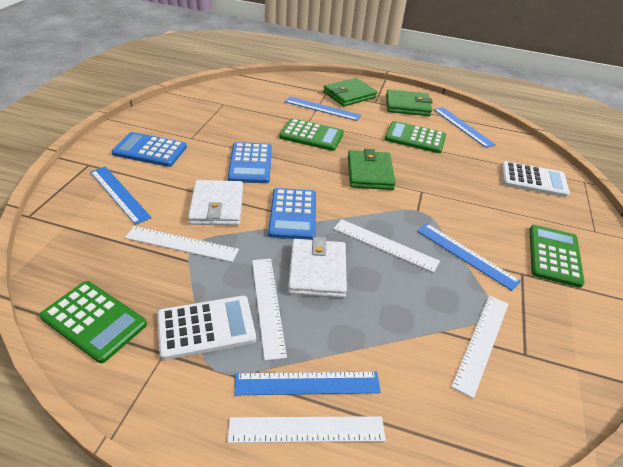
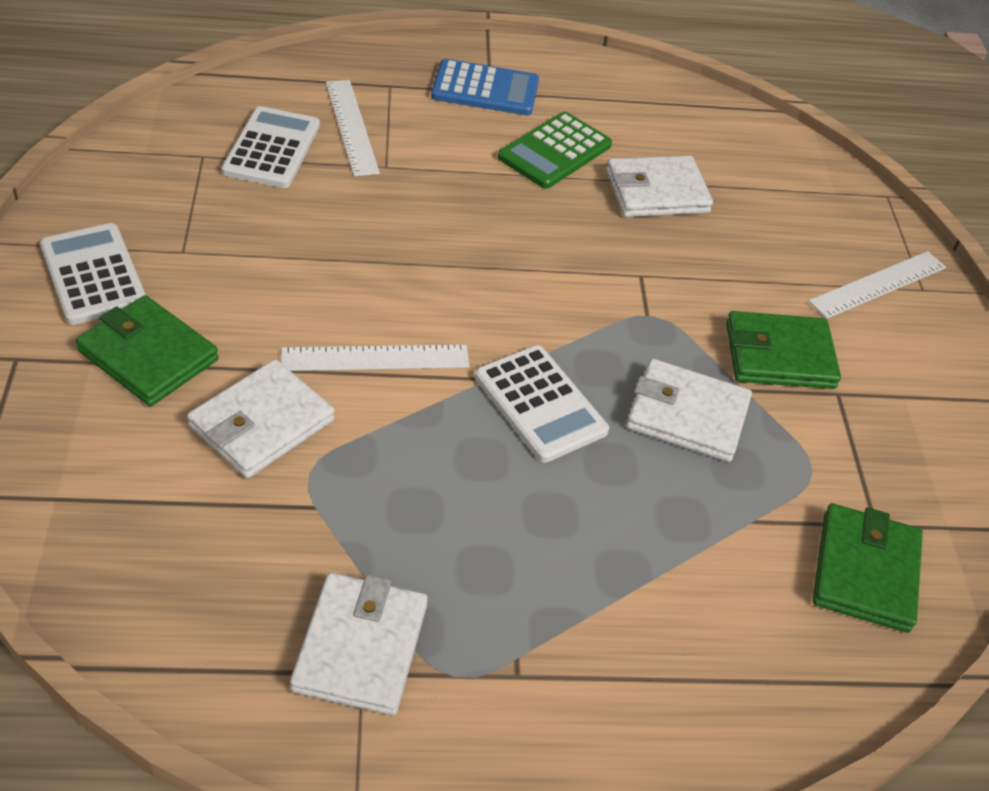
blue calculator: [112,132,187,167] [228,142,272,183] [268,188,316,240] = 3 -> [431,59,539,115] = 1
blue ruler: [90,166,152,225] [234,372,381,395] [285,97,361,121] [417,223,521,291] [434,107,496,148] = 5 -> none = 0
green calculator: [39,281,147,363] [279,118,344,151] [385,121,446,153] [529,225,585,288] = 4 -> [498,112,612,189] = 1
white calculator: [157,296,256,360] [501,161,570,197] = 2 -> [40,223,146,325] [221,106,320,188] [475,345,609,463] = 3
white ruler: [125,226,239,262] [228,416,386,443] [252,259,287,361] [334,219,440,273] [451,296,508,399] = 5 -> [281,345,469,371] [326,80,380,176] [808,251,946,319] = 3
white wallet: [188,180,243,226] [288,237,347,298] = 2 -> [187,359,334,478] [290,573,428,715] [606,156,713,217] [626,359,752,462] = 4

